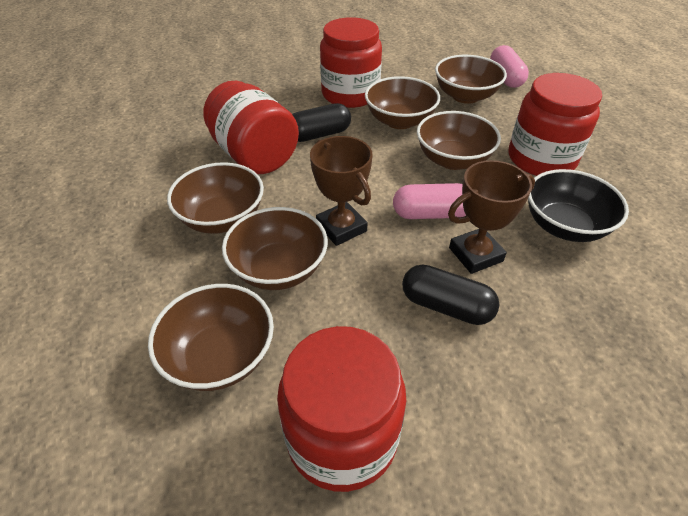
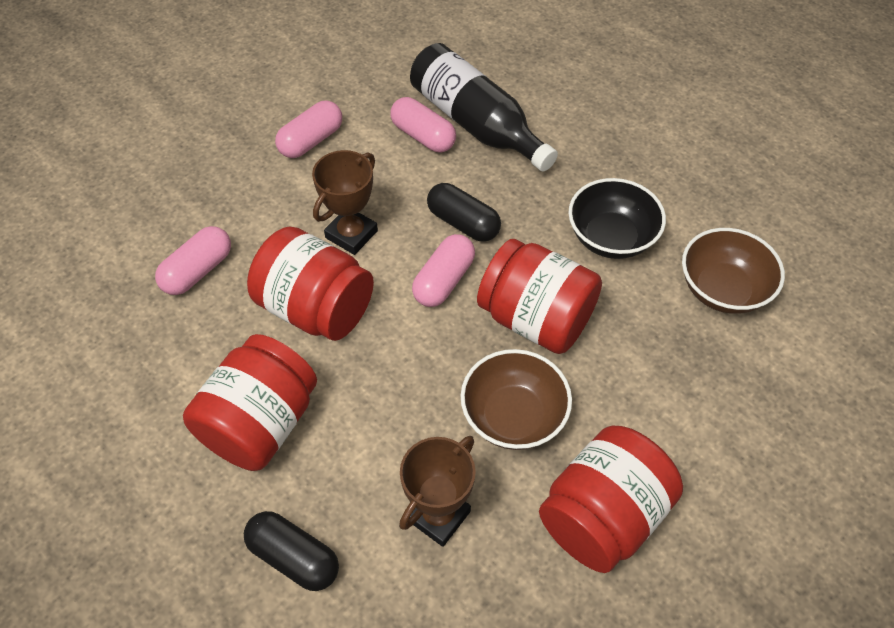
black bottle: none = 0 -> [410,43,558,172] = 1
brown bowl: [148,284,274,391] [167,162,264,234] [222,207,328,290] [365,76,440,129] [417,111,501,170] [435,55,507,104] = 6 -> [461,349,572,450] [682,228,785,314] = 2
pink capsule: [393,183,466,219] [490,45,529,88] = 2 -> [155,226,231,295] [275,101,342,158] [390,97,456,152] [412,234,475,307] = 4

